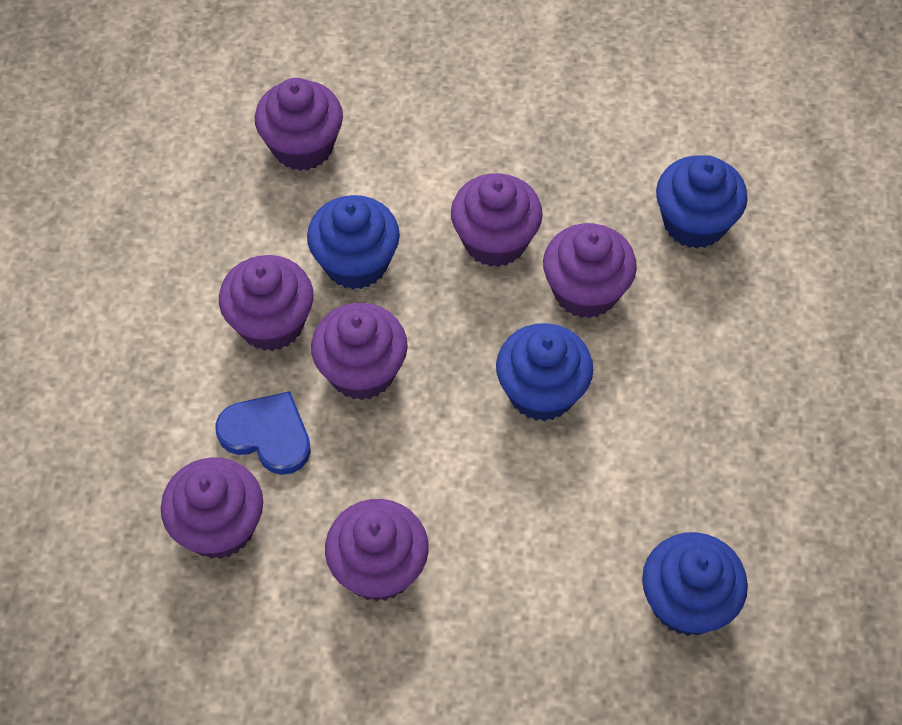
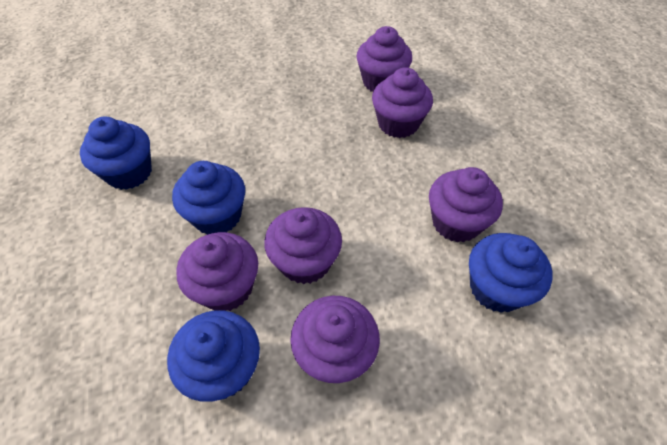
blue heart: [215,391,311,475] = 1 -> none = 0
purple cupcake: [161,457,263,559] [219,255,314,351] [255,78,343,171] [311,303,408,400] [325,499,429,602] [451,173,543,267] [543,223,637,319] = 7 -> [176,232,258,311] [264,207,342,284] [290,296,380,383] [356,26,412,92] [372,67,433,138] [429,167,503,243] = 6

